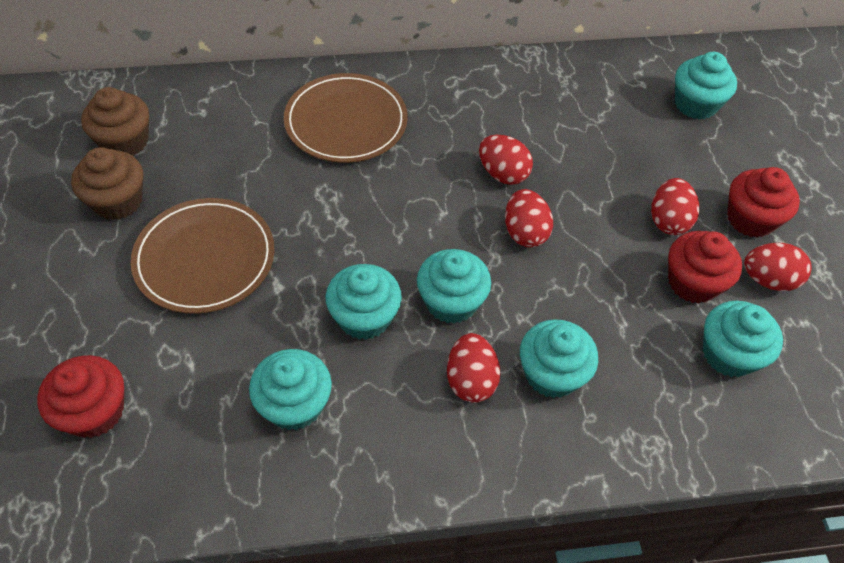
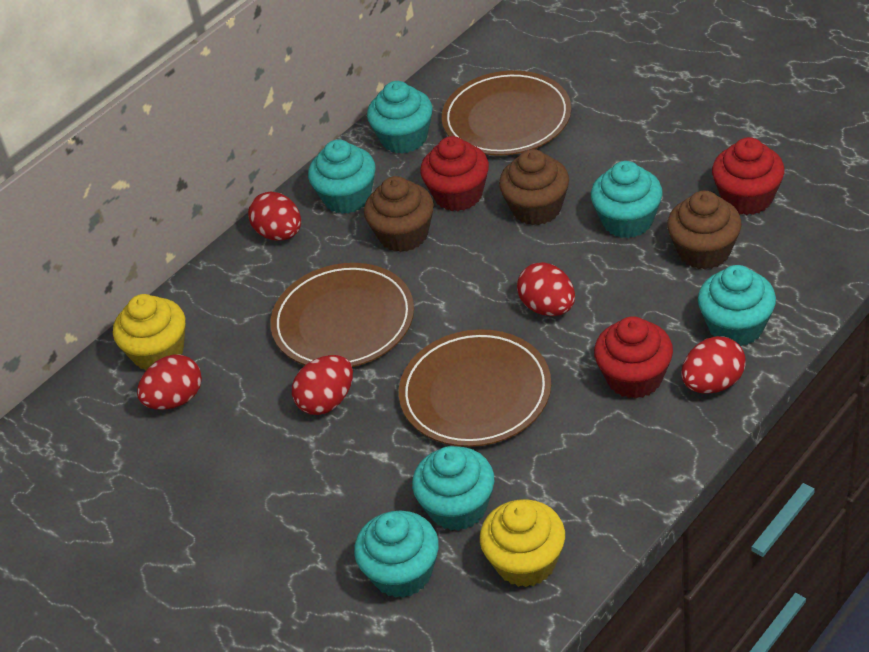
brown cupcake: [71,147,143,220] [81,87,149,156] = 2 -> [364,176,434,252] [499,149,569,225] [667,191,742,269] = 3
brown plate: [131,198,275,314] [284,73,408,163] = 2 -> [270,263,414,367] [399,329,551,447] [442,70,571,156] = 3
yellow cupcake: none = 0 -> [113,294,186,370] [480,499,565,587] = 2

